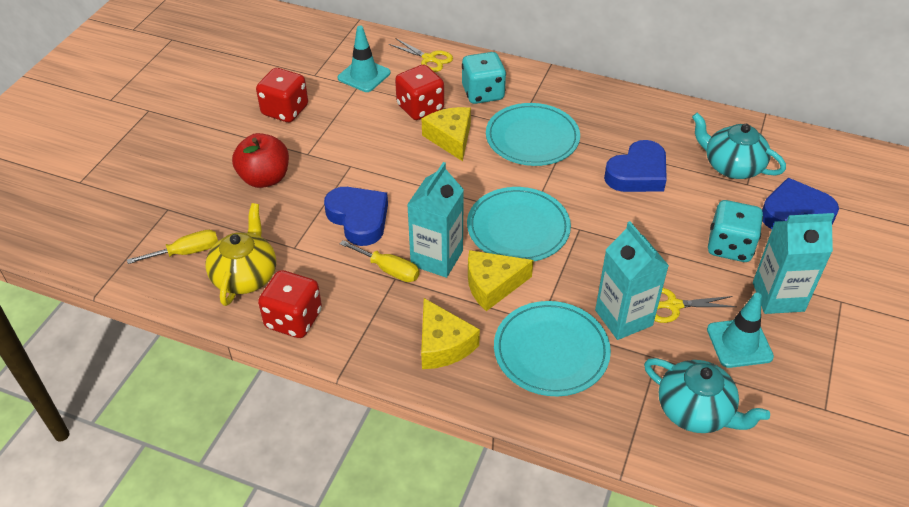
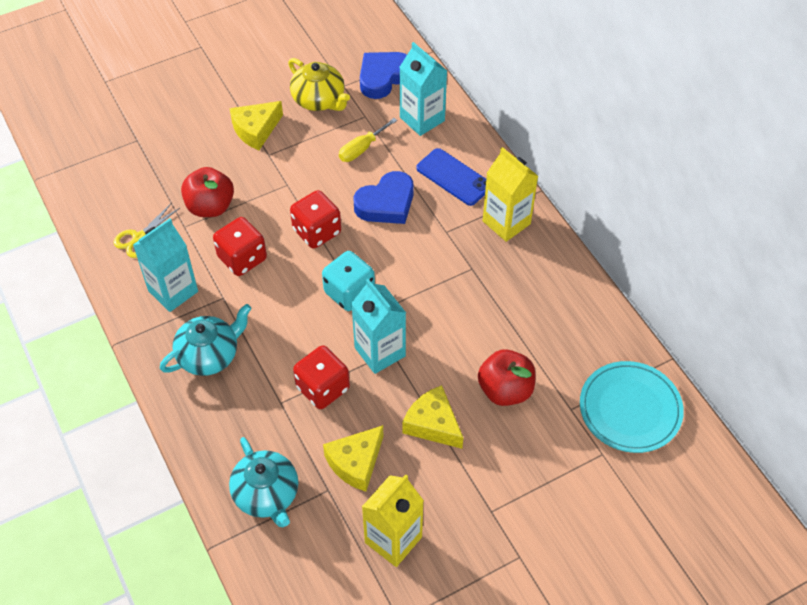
blue heart: [324,187,388,246] [604,140,667,192] [762,178,839,229] = 3 -> [353,171,414,224] [360,52,407,99] = 2
blue phone: none = 0 -> [416,148,486,206] = 1
red apple: [232,133,289,188] = 1 -> [181,167,234,217] [478,349,535,406] = 2
turquoise dice: [462,52,506,104] [708,200,763,262] = 2 -> [322,251,375,311] = 1
turquoise plate: [467,187,571,262] [486,103,580,166] [494,301,611,396] = 3 -> [580,361,684,453] = 1
turquoise traffic cone: [338,26,391,92] [707,293,774,368] = 2 -> none = 0
yellow carton: none = 0 -> [362,474,424,567] [483,147,538,242] = 2
yellow scissors: [389,38,453,72] [654,288,737,323] = 2 -> [114,203,180,258] = 1
yellow screwdriver: [127,230,218,264] [340,240,419,282] = 2 -> [339,118,397,162] = 1

